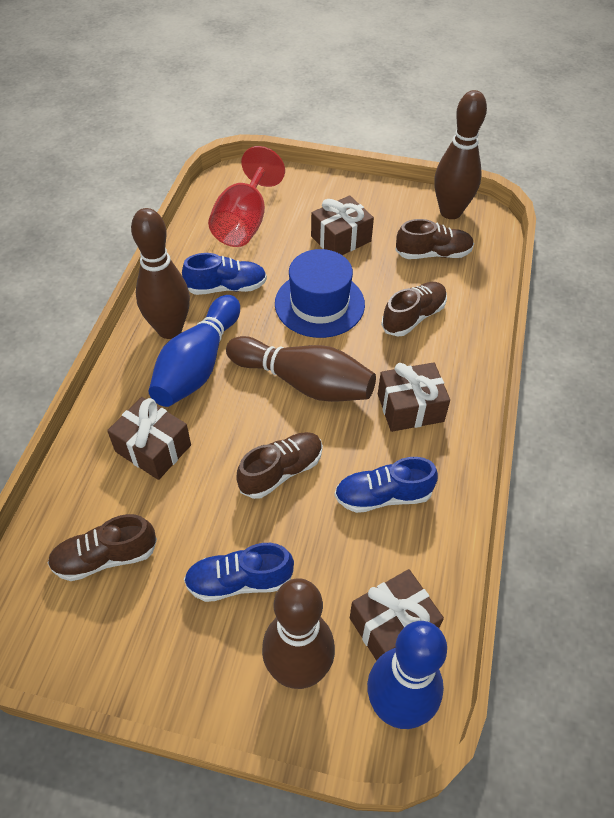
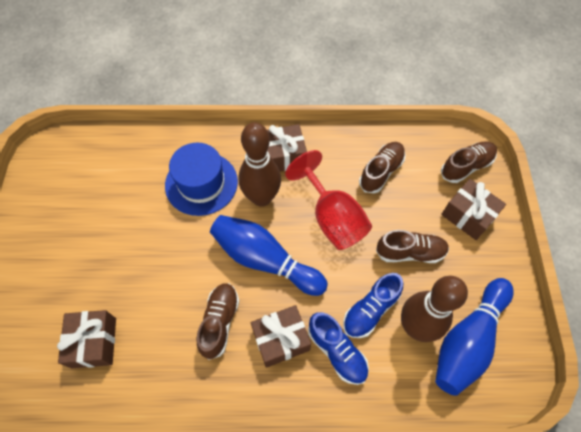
blue shoe: [182,253,267,295] [184,543,294,602] [334,457,438,513] = 3 -> [308,312,369,385] [343,273,403,338] = 2
brown bowling pin: [131,208,190,339] [226,336,376,402] [262,578,335,689] [434,90,487,219] = 4 -> [238,122,281,207] [401,276,468,342] = 2

